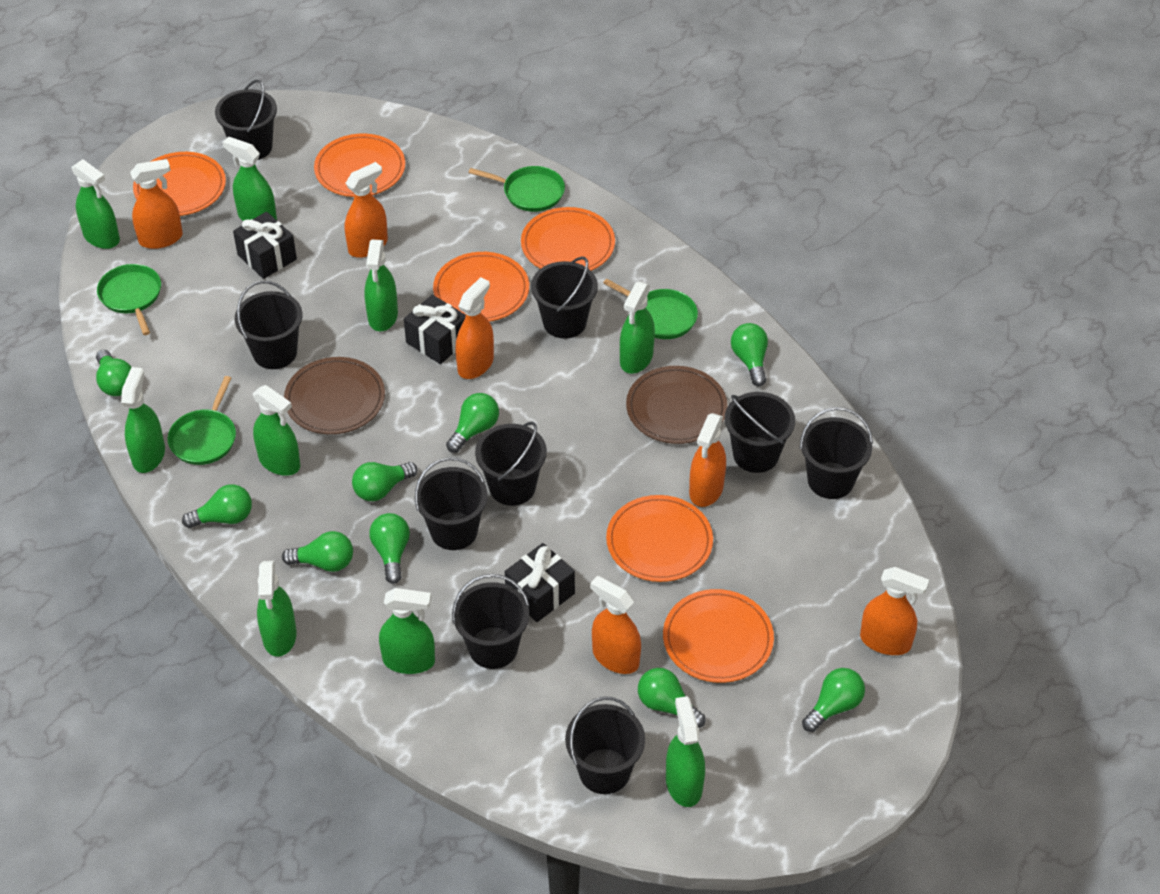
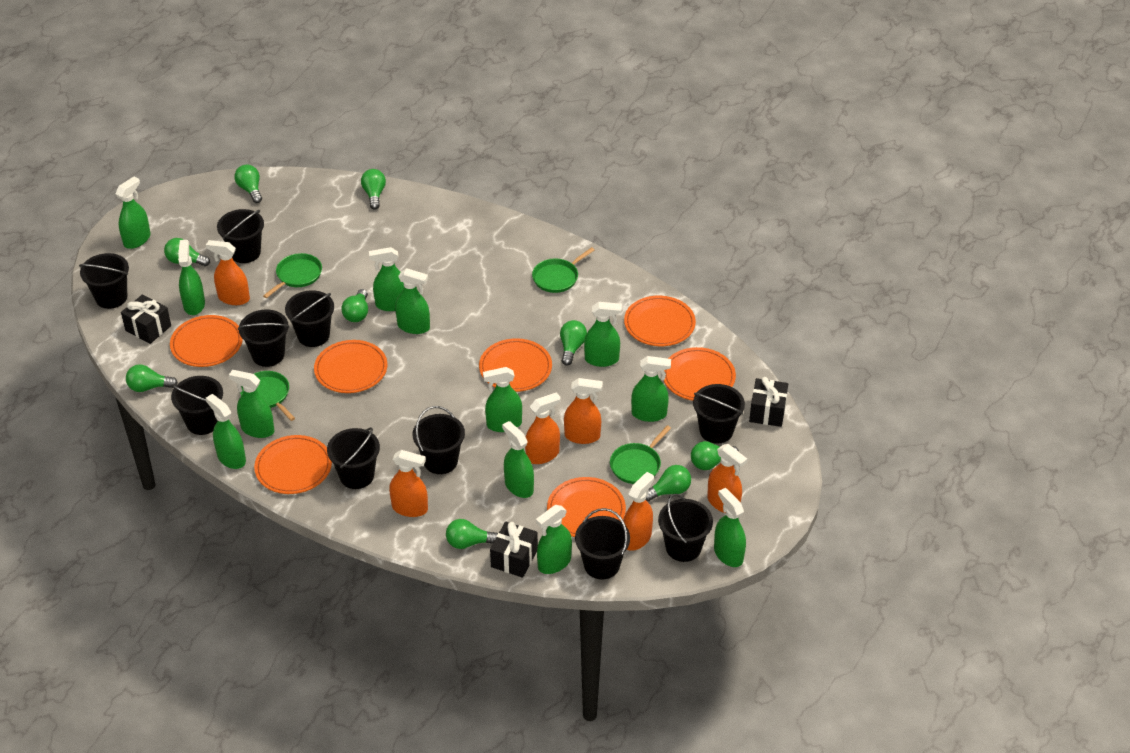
black bucket: [215,80,277,160] [235,281,303,369] [415,457,488,550] [452,574,530,669] [475,422,547,506] [531,257,598,339] [565,696,645,794] [725,392,795,473] [800,407,873,499] = 9 -> [79,253,129,309] [171,376,223,435] [217,209,264,263] [238,310,290,367] [285,290,334,347] [327,427,380,489] [413,406,465,474] [575,508,630,579] [658,494,713,562] [693,384,745,444] = 10
brown plate: [284,357,385,434] [626,366,728,444] = 2 -> none = 0
green spray bottle: [72,159,120,249] [121,367,165,473] [223,136,277,221] [253,385,300,476] [257,561,297,657] [364,240,398,331] [379,588,435,674] [620,282,655,374] [666,696,705,807] = 9 -> [116,177,151,249] [178,240,205,315] [206,394,246,469] [229,370,274,438] [369,247,404,311] [395,268,430,334] [483,367,522,432] [502,421,534,498] [536,505,572,574] [584,302,622,367] [631,356,671,422] [714,488,746,567] = 12
orange plate: [133,152,226,216] [314,134,405,197] [433,252,529,322] [521,207,615,271] [606,495,713,582] [663,589,774,683] = 6 -> [170,315,243,367] [254,435,332,494] [314,340,387,393] [479,338,552,392] [547,477,626,537] [624,296,696,346] [664,347,736,401] = 7

